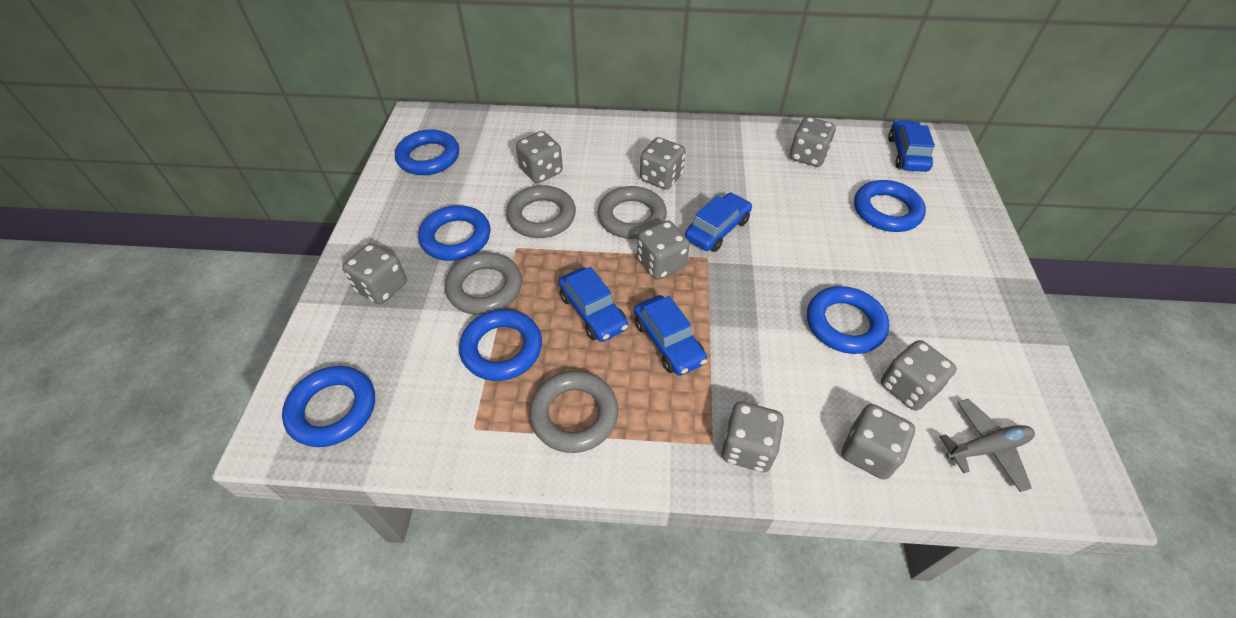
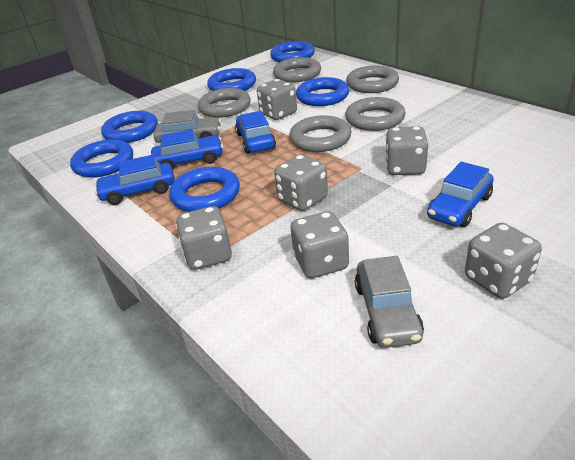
grey car: none = 0 -> [153,110,221,143] [355,256,424,348] = 2
grey dice: [342,243,407,304] [516,131,563,183] [637,220,690,280] [640,137,685,190] [721,401,784,472] [790,117,836,167] [842,404,915,480] [881,340,957,411] = 8 -> [176,206,232,270] [257,79,297,120] [274,154,328,211] [290,211,349,278] [385,126,428,175] [465,223,542,299] = 6
grey plane: [940,399,1035,492] = 1 -> none = 0
grey ring: [445,252,522,315] [506,185,576,238] [529,371,618,453] [597,186,667,239] = 4 -> [198,88,251,118] [273,57,321,82] [289,115,352,152] [345,97,406,131] [346,66,399,93] = 5

